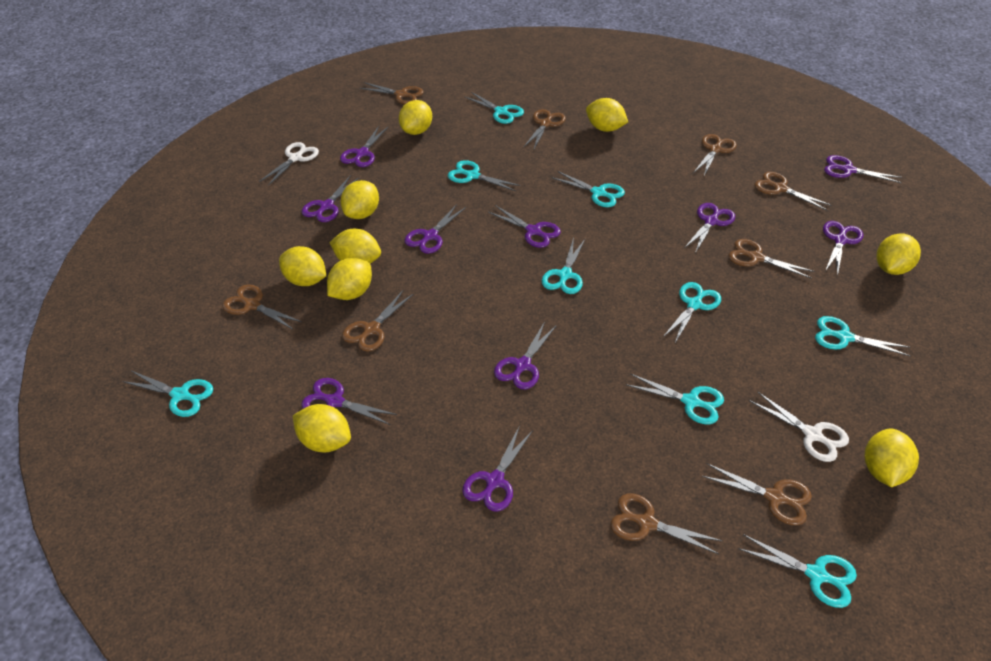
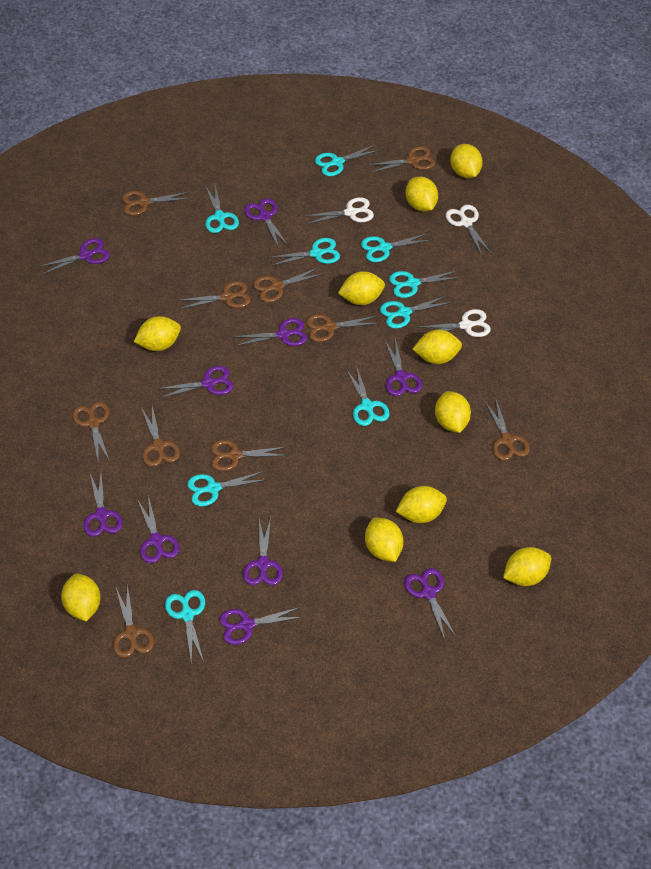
brown scissors: [222,284,302,329] [342,291,413,352] [360,82,424,105] [524,109,566,149] [610,493,722,555] [694,134,737,176] [702,463,812,525] [728,239,814,278] [754,172,832,210] = 9 -> [72,402,110,462] [113,584,154,658] [122,191,191,216] [141,406,180,467] [178,281,251,309] [211,440,288,471] [253,267,323,303] [306,314,380,342] [369,146,435,173] [485,400,530,461] = 10
white scissors: [259,142,319,186] [750,392,849,462] = 2 -> [305,197,374,224] [417,309,491,337] [446,205,491,255] = 3
yellow lemon: [279,246,326,286] [293,404,351,452] [327,258,372,300] [329,229,381,264] [340,180,379,219] [399,100,432,135] [586,98,628,132] [865,428,919,487] [876,233,921,275] = 9 -> [61,573,101,621] [134,316,181,351] [338,271,385,305] [365,518,403,562] [396,486,447,523] [405,177,438,211] [413,330,462,364] [435,391,471,433] [450,144,483,178] [503,547,551,586] = 10

